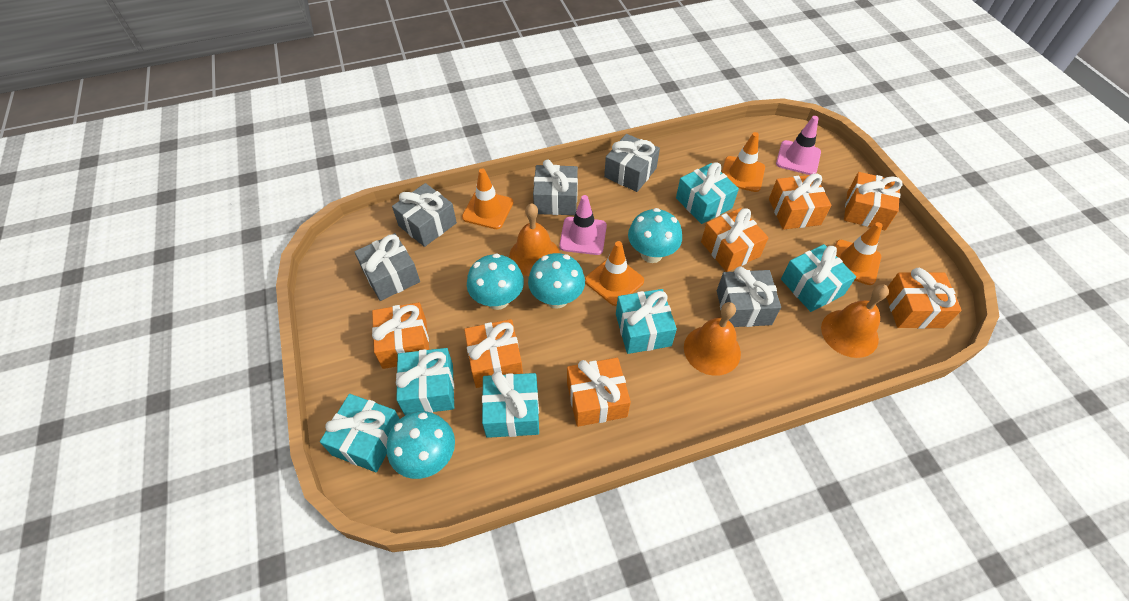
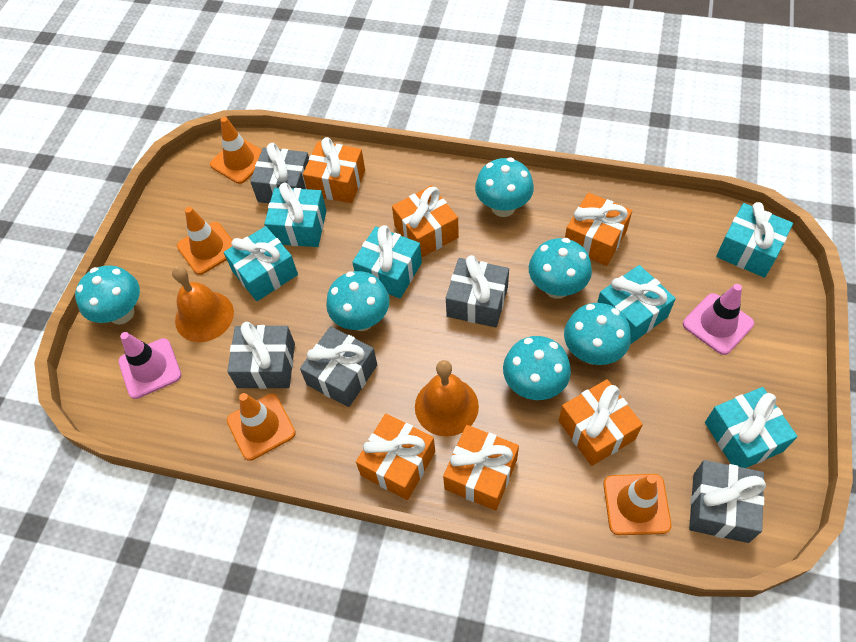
orange bell: [509,203,560,276] [684,302,741,376] [821,284,889,358] = 3 -> [172,266,234,342] [415,360,479,436] = 2
orange gift: [372,302,429,369] [464,319,523,388] [567,358,631,427] [701,208,768,272] [769,173,832,230] [844,172,902,230] [886,268,962,329] = 7 -> [303,137,365,203] [356,414,435,500] [392,186,459,258] [443,425,519,511] [559,379,643,466] [565,193,632,266] = 6
turquoise mushroom: [387,411,455,479] [467,253,524,310] [528,253,585,309] [628,208,682,263] = 4 -> [75,265,140,324] [326,271,390,331] [475,158,534,217] [503,336,571,400] [529,238,592,299] [564,303,631,365] = 6

